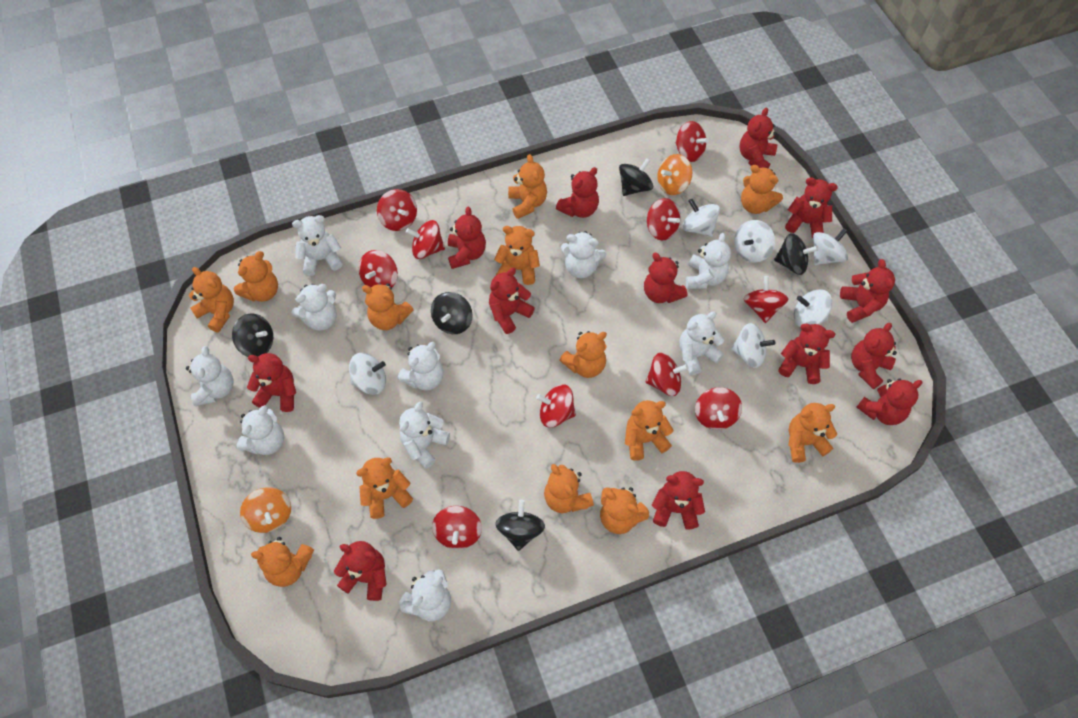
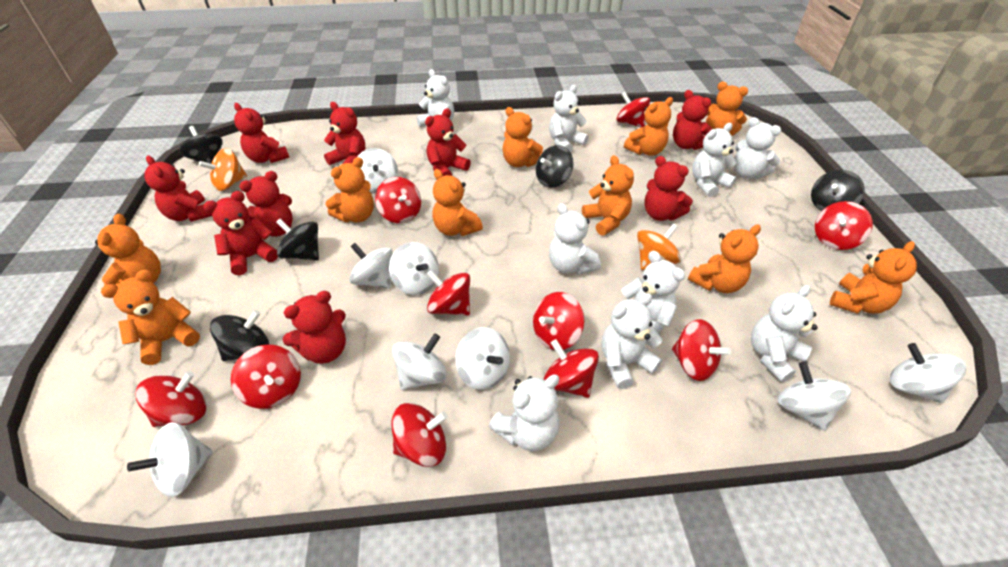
orange teddy bear: [189,267,234,332] [234,251,278,302] [251,537,314,587] [356,457,413,519] [362,283,414,330] [494,226,540,285] [508,154,547,219] [544,464,594,513] [559,331,607,378] [600,487,649,534] [625,400,674,461] [741,165,783,214] [788,403,837,463] = 13 -> [95,214,161,286] [101,270,200,365] [326,157,374,222] [432,169,483,236] [502,107,543,167] [582,155,634,236] [624,97,673,156] [688,224,761,293] [706,82,748,136] [830,241,917,314] = 10
red teddy bear: [247,353,296,412] [334,541,387,601] [448,207,486,269] [489,268,535,334] [556,167,599,218] [644,253,688,303] [652,471,705,530] [739,108,777,169] [778,324,835,384] [785,177,838,238] [840,259,895,323] [851,323,897,389] [857,378,922,425] = 13 -> [144,155,212,222] [203,191,278,276] [234,103,289,163] [239,171,293,237] [282,291,346,364] [324,102,365,165] [425,108,471,176] [644,156,693,221] [673,90,712,150] = 9
white spinning top: [349,353,386,395] [682,199,720,237] [731,323,776,368] [734,220,775,263] [794,289,832,327] [813,228,848,265] = 6 -> [127,422,213,497] [349,243,393,289] [357,148,398,192] [389,242,439,295] [392,333,447,390] [455,327,510,390] [777,361,851,431] [890,343,966,403] = 8
white teddy bear: [186,346,233,406] [236,405,284,455] [292,215,342,276] [292,284,337,331] [397,342,443,391] [399,402,450,469] [399,569,451,621] [561,231,606,278] [679,311,724,375] [686,233,731,289] = 10 -> [417,69,454,127] [489,374,560,451] [549,85,589,152] [549,203,601,275] [601,293,663,389] [621,251,685,345] [692,123,737,197] [734,117,781,179] [751,285,818,382] = 9

